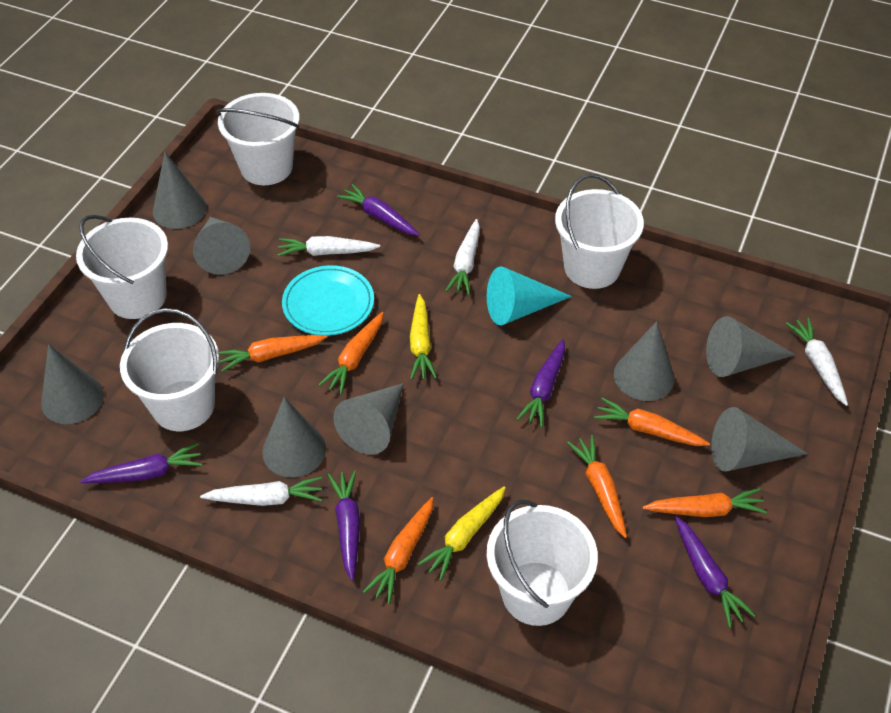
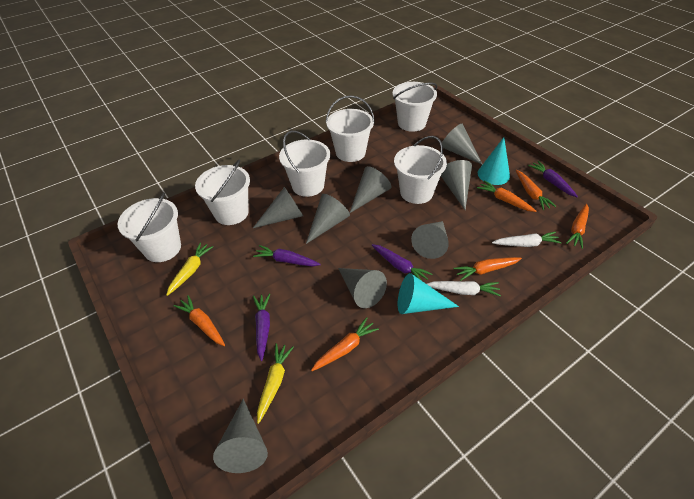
purple carrot: [80,443,203,483] [328,470,360,581] [337,184,420,236] [516,339,565,427] [674,516,756,628] = 5 -> [253,245,321,266] [253,293,270,361] [372,244,432,281] [528,161,578,197] = 4
turquoise cone: [487,266,572,325] = 1 -> [398,273,459,314] [478,137,510,185] = 2
turquoise plate: [282,265,374,336] = 1 -> none = 0
white bucket: [76,215,168,319] [120,308,219,431] [216,93,300,185] [487,500,598,626] [555,174,644,289] = 5 -> [118,192,181,262] [195,159,250,225] [279,131,330,197] [326,95,375,162] [392,82,437,132] [394,136,447,204] = 6
white carrot: [200,476,323,506] [278,236,380,256] [445,219,480,295] [785,318,848,406] = 4 -> [427,281,501,297] [492,231,562,247] = 2

